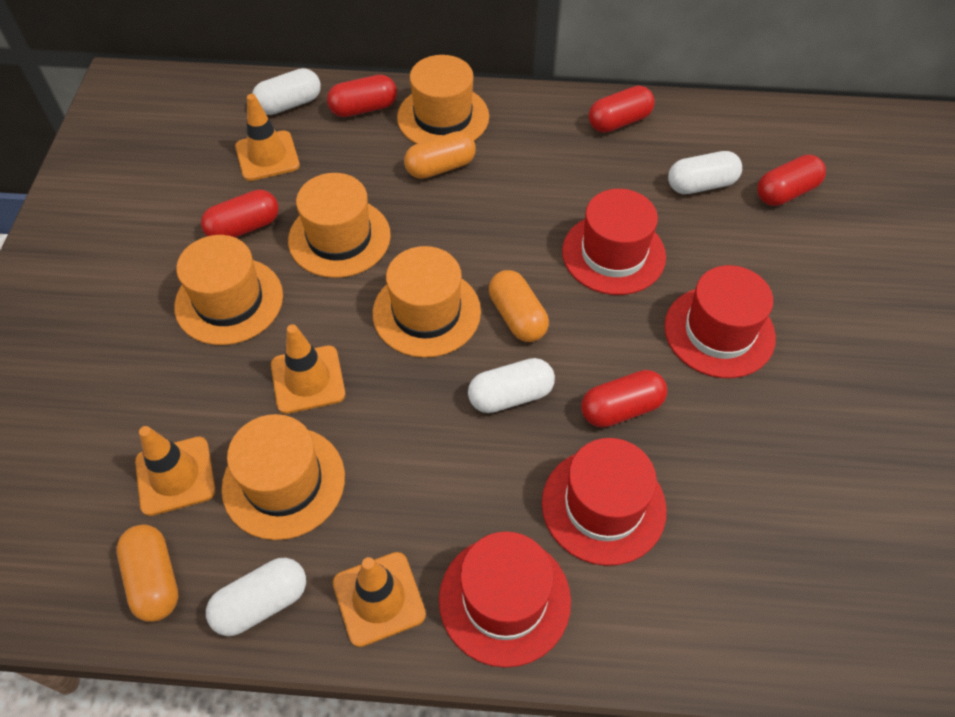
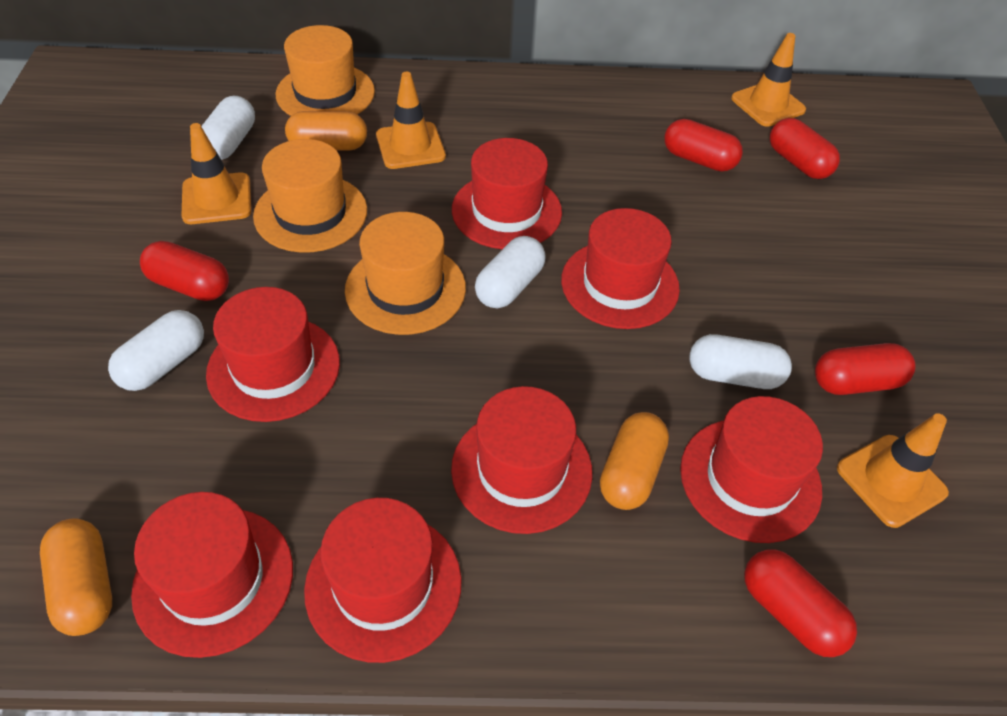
orange hat: [174,235,283,345] [222,414,345,540] [288,173,391,278] [373,246,481,358] [397,55,489,144] = 5 -> [253,139,367,253] [276,25,375,116] [345,212,466,335] = 3
red hat: [439,531,571,668] [542,438,667,566] [562,189,666,295] [664,265,776,378] = 4 -> [131,492,293,658] [206,287,340,422] [304,498,462,663] [451,386,593,534] [452,138,562,249] [561,208,680,329] [680,396,823,543] = 7

